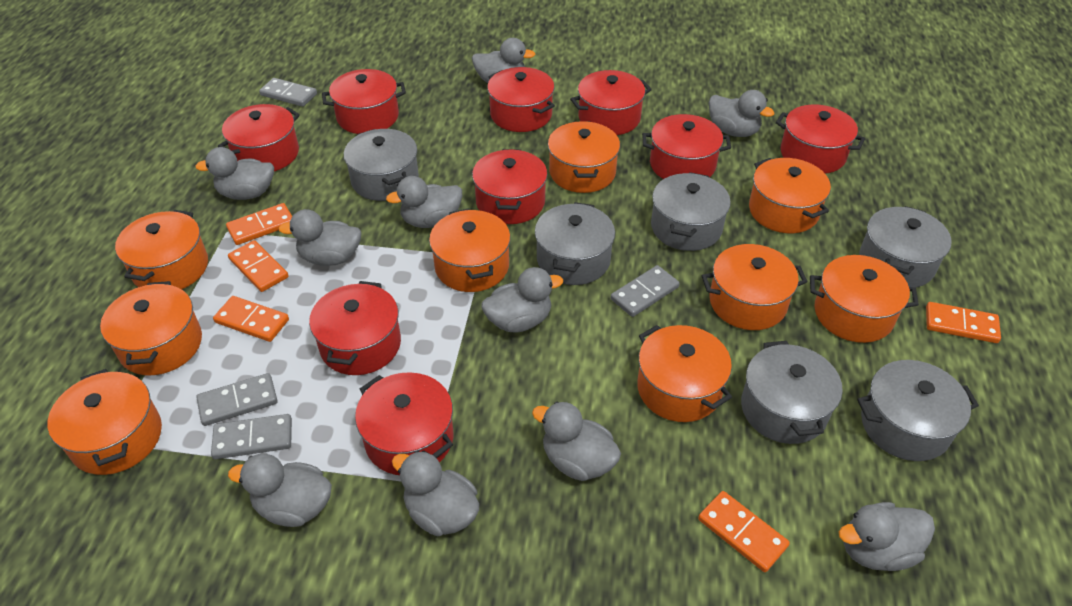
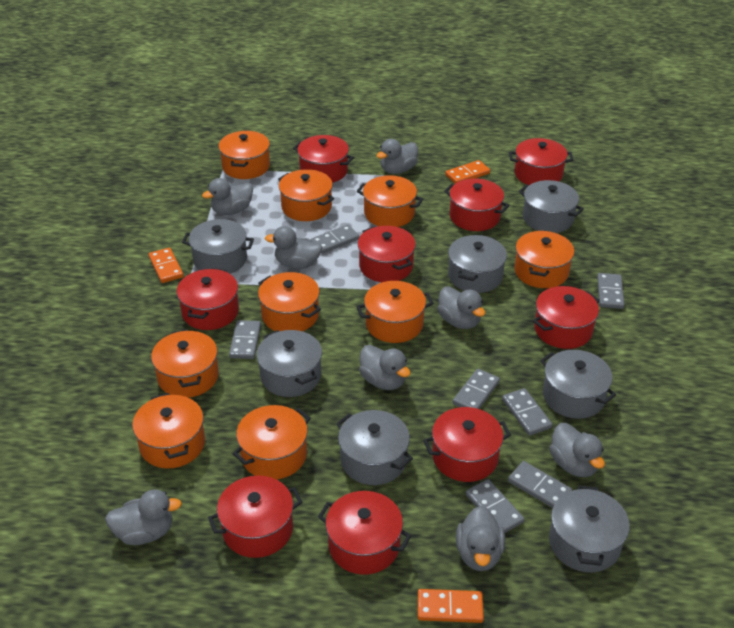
grey domino: [196,373,278,426] [211,414,292,459] [259,78,317,107] [611,265,680,317] = 4 -> [229,320,261,359] [310,225,359,254] [452,369,500,409] [466,479,524,533] [502,388,553,436] [508,461,572,508] [597,273,624,309] = 7
grey duck: [195,147,274,200] [228,454,332,527] [278,209,362,266] [386,176,462,228] [392,451,479,536] [472,38,536,83] [481,267,563,333] [532,401,621,481] [709,90,775,137] [839,502,935,571] = 10 -> [105,490,182,545] [202,178,253,215] [265,226,322,269] [359,345,411,390] [376,139,418,174] [437,286,485,329] [456,506,505,571] [549,423,605,477] = 8
grey pot: [344,129,419,201] [535,202,615,285] [651,172,731,251] [741,341,843,444] [857,360,979,461] [859,206,952,288] = 6 -> [182,219,254,274] [257,330,322,397] [336,410,413,485] [448,235,507,293] [519,180,584,233] [540,350,616,419] [549,485,630,573] = 7
orange domino: [213,296,289,342] [226,203,292,245] [228,240,289,292] [698,491,790,572] [926,302,1001,343] = 5 -> [149,248,184,283] [417,589,484,623] [445,160,490,184] = 3

